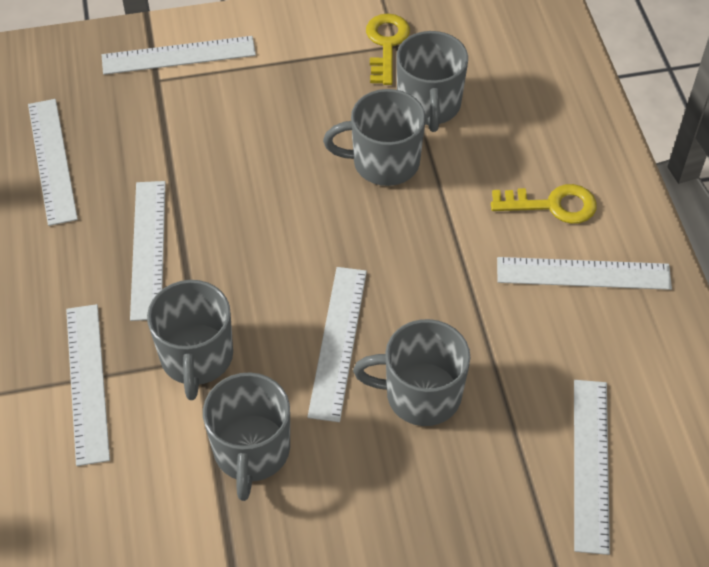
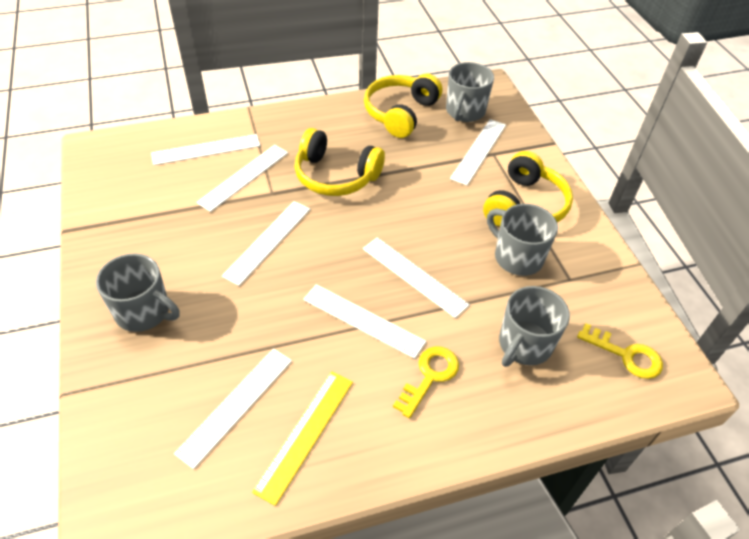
grey mug: [147,280,233,400] [203,372,290,501] [323,89,426,186] [353,319,470,426] [396,31,468,132] = 5 -> [96,253,180,332] [446,62,494,122] [487,204,558,276] [499,286,570,367] = 4
yellow headphones: none = 0 -> [295,128,385,196] [364,73,442,138] [483,151,573,226] = 3
yellow ruler: none = 0 -> [252,372,353,506] = 1

